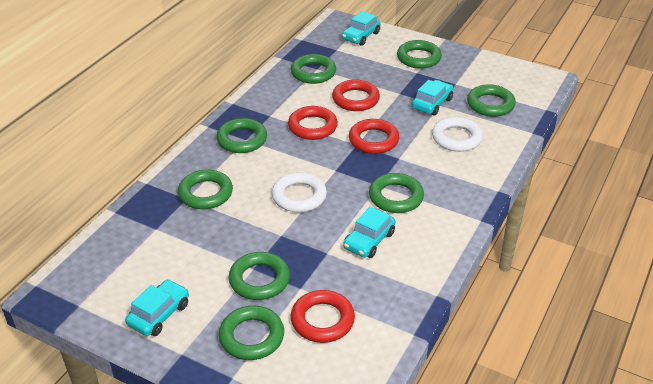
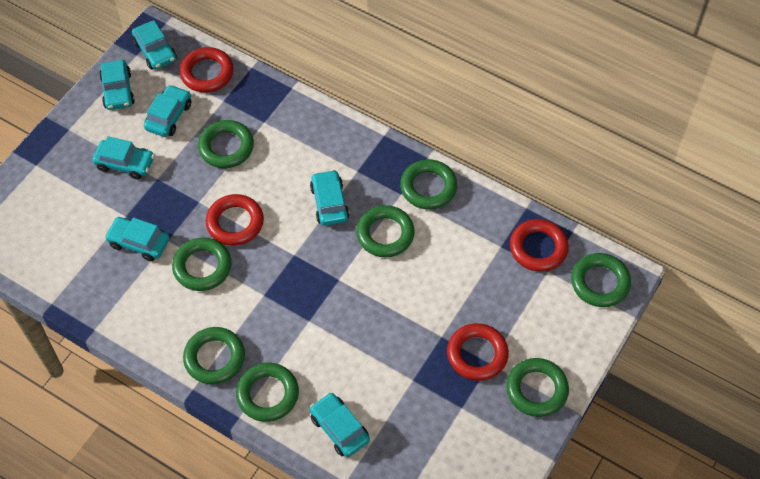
turquoise car: [125,279,189,336] [342,11,381,46] [343,207,395,258] [412,80,454,116] = 4 -> [92,136,155,180] [99,60,135,110] [105,217,169,261] [132,20,177,70] [144,85,191,137] [310,170,349,226] [310,393,370,457] = 7
white ring: [272,172,327,212] [432,117,483,152] = 2 -> none = 0

